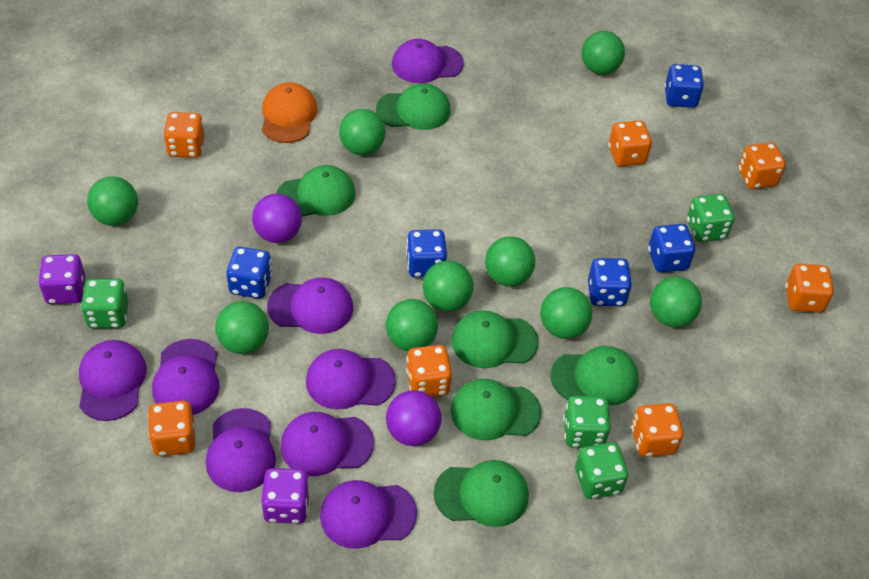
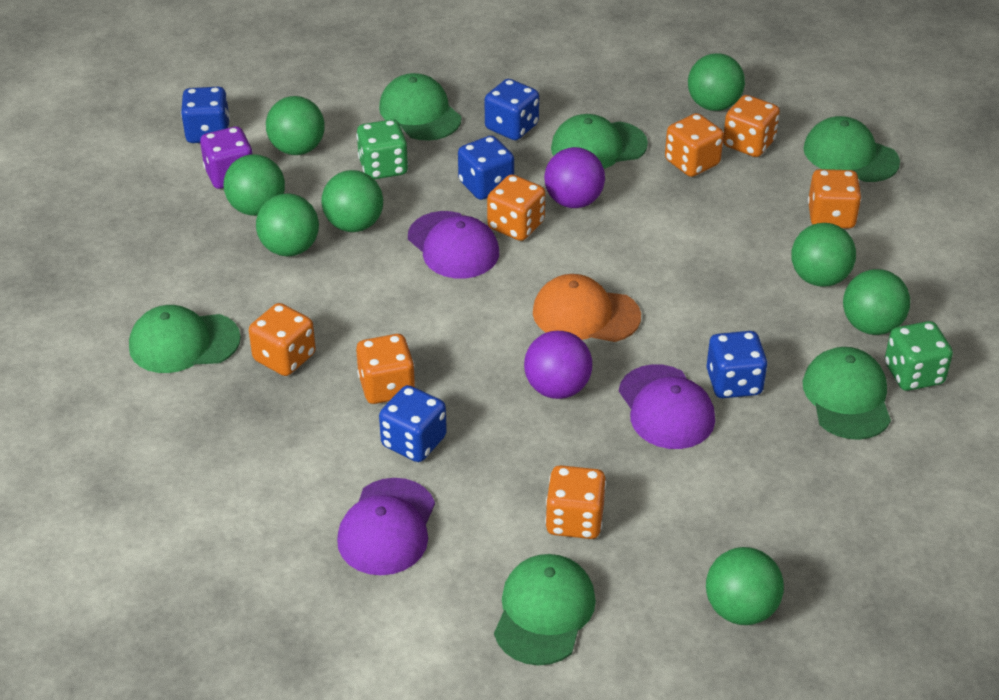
green ball: [87,176,138,226] [215,301,269,354] [339,109,385,155] [386,299,438,351] [422,261,474,312] [485,236,535,287] [540,287,592,339] [582,31,625,75] [650,276,702,327] = 9 -> [224,154,285,216] [256,193,319,256] [266,96,325,155] [322,170,383,232] [688,53,745,111] [706,547,784,625] [791,223,856,287] [843,269,910,335] = 8
green dice: [81,279,128,328] [563,396,611,448] [575,442,628,499] [687,194,735,242] = 4 -> [356,119,408,180] [885,321,953,391] = 2
purple cap: [79,340,147,421] [152,339,220,415] [206,408,276,492] [267,278,353,334] [280,412,374,476] [306,349,396,409] [320,480,417,549] [392,39,464,83] = 8 -> [337,478,435,575] [408,211,499,279] [619,364,715,449] = 3
purple dice: [38,254,86,304] [261,468,310,524] = 2 -> [200,127,253,189] = 1

